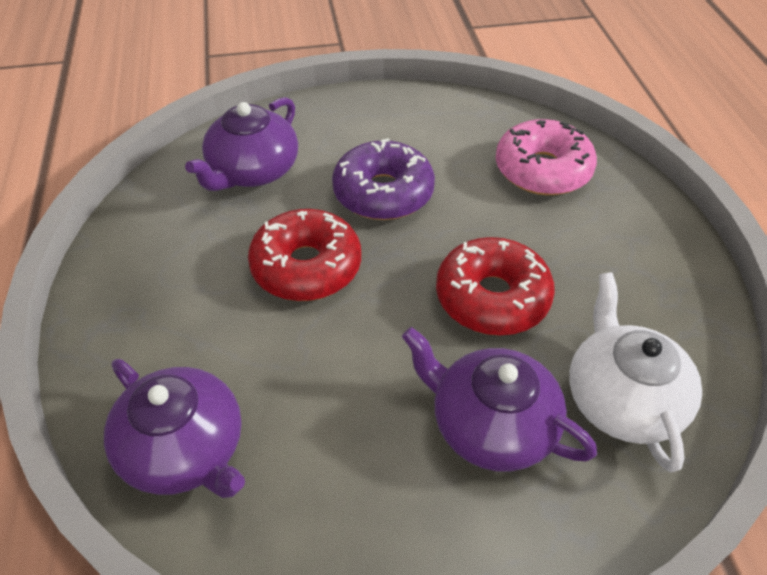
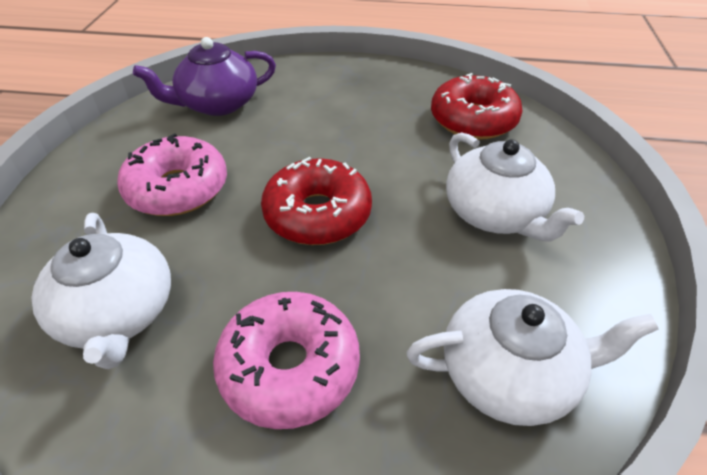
pink donut: [496,119,597,195] = 1 -> [117,133,227,216] [213,292,360,429] = 2
purple donut: [332,138,435,220] = 1 -> none = 0
purple teapot: [104,359,245,498] [185,97,298,191] [402,327,597,472] = 3 -> [133,37,276,116] = 1
white teapot: [569,272,702,473] = 1 -> [31,213,171,369] [407,289,659,426] [446,132,584,242] = 3

